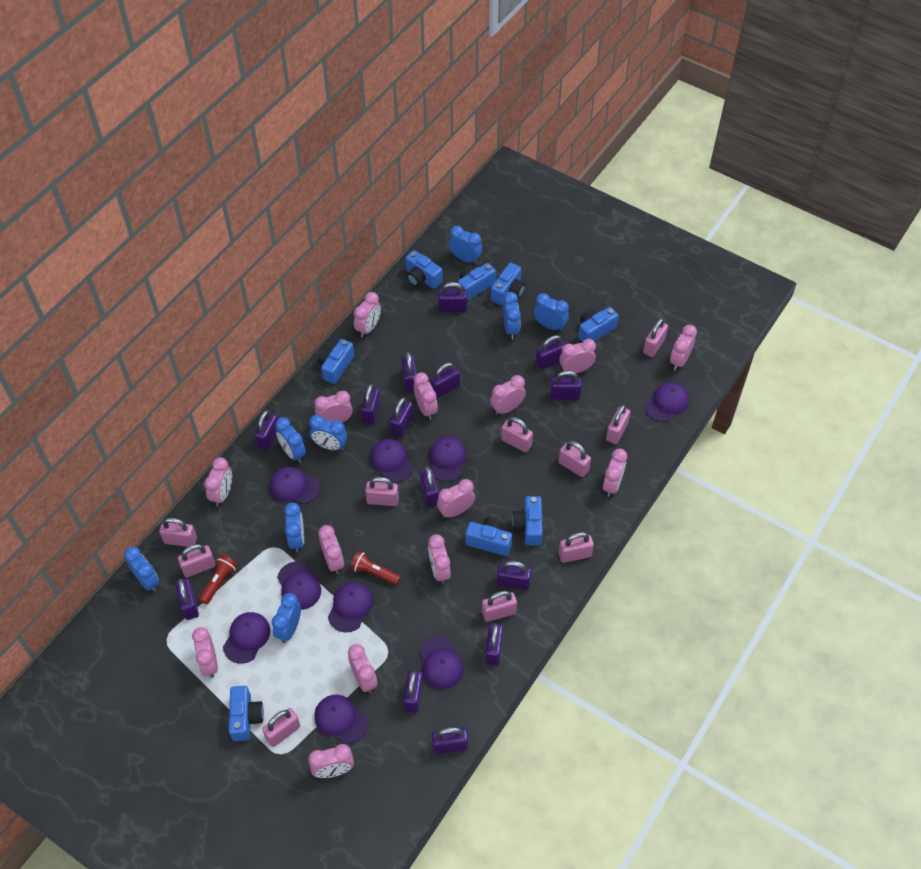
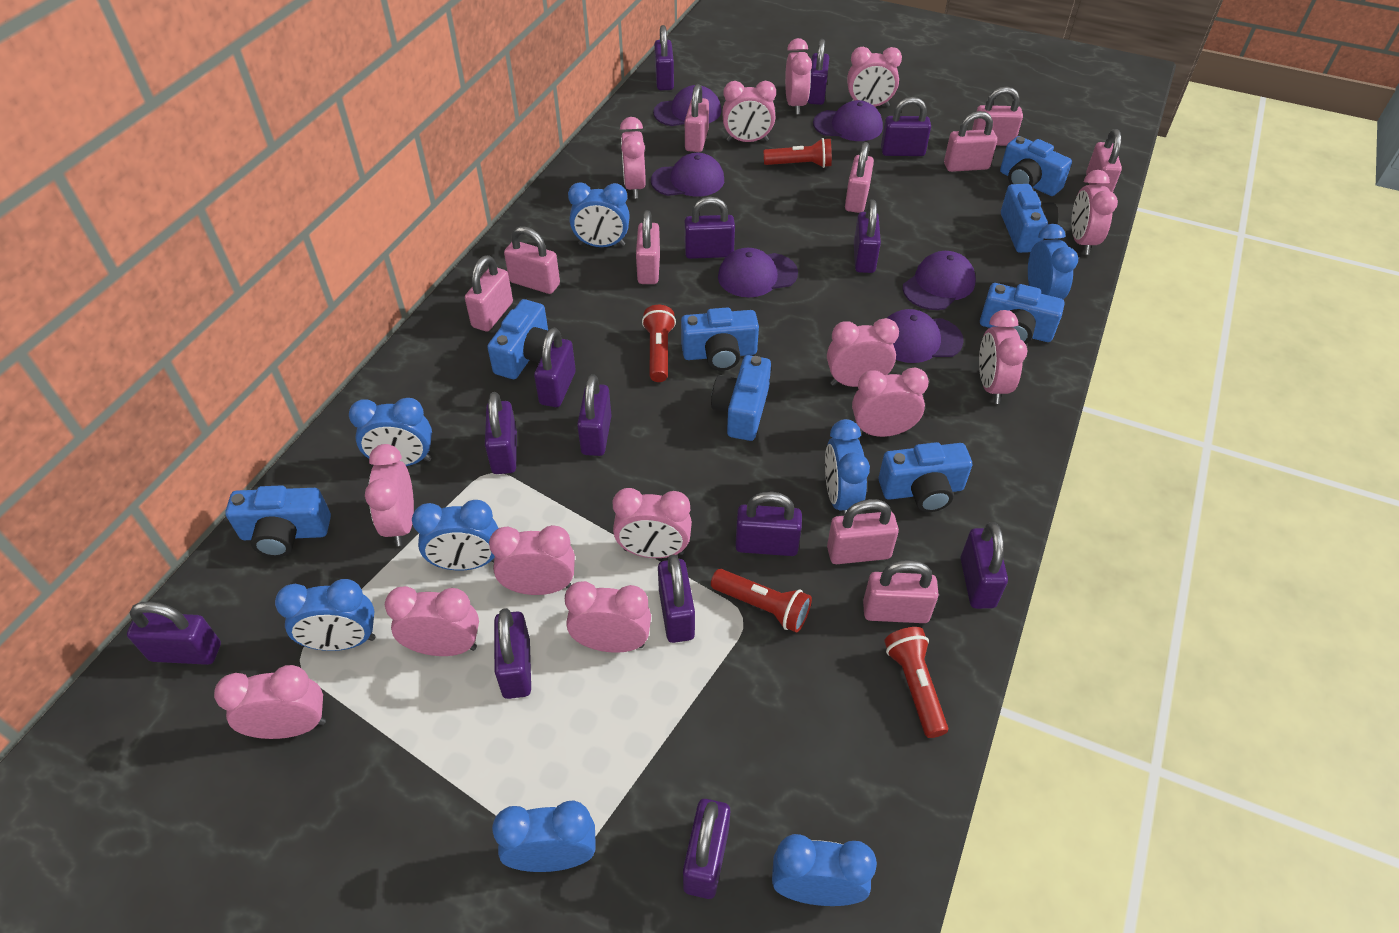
purple cap: [223,612,270,664] [270,467,320,504] [277,562,321,610] [314,695,368,744] [328,582,373,632] [370,439,413,483] [419,636,464,689] [429,436,467,482] [645,382,689,422] = 9 -> [651,153,724,197] [653,85,721,126] [718,248,798,297] [813,100,883,141] [887,309,964,363] [903,251,976,310] = 6
red flashlight: [199,555,238,605] [350,551,401,585] = 2 -> [642,305,676,382] [711,569,812,632] [763,138,832,168] [884,627,948,738] = 4

